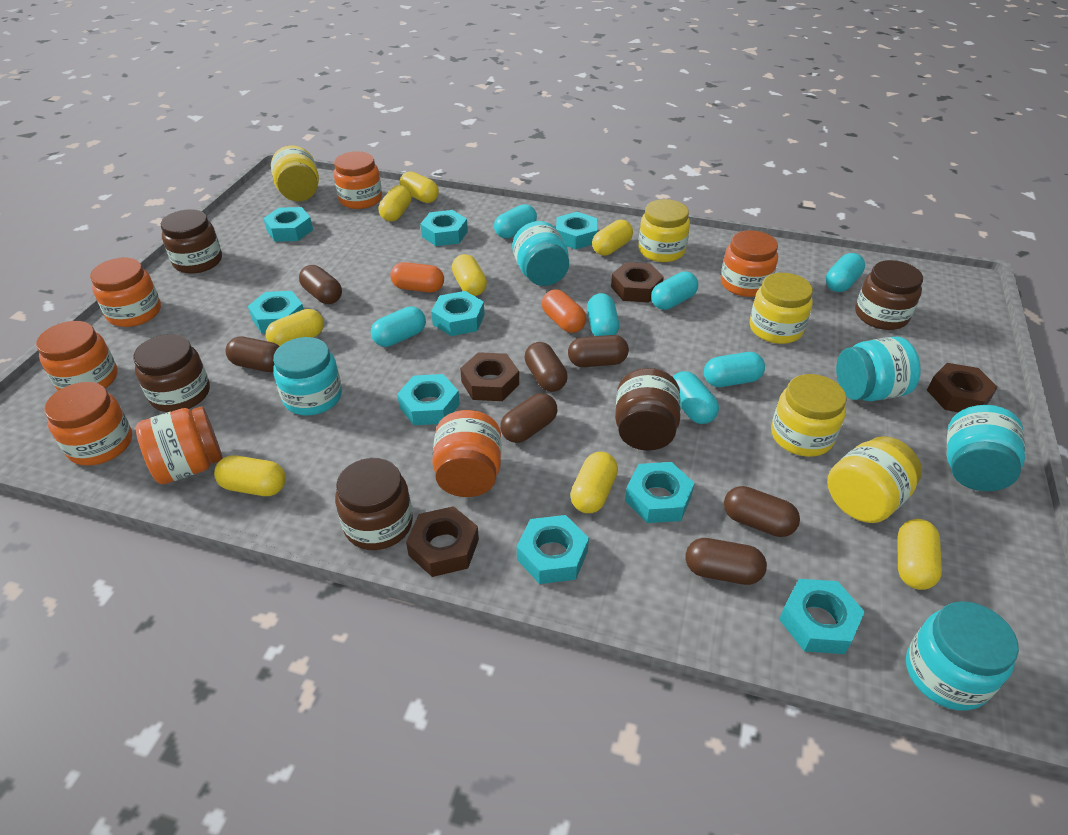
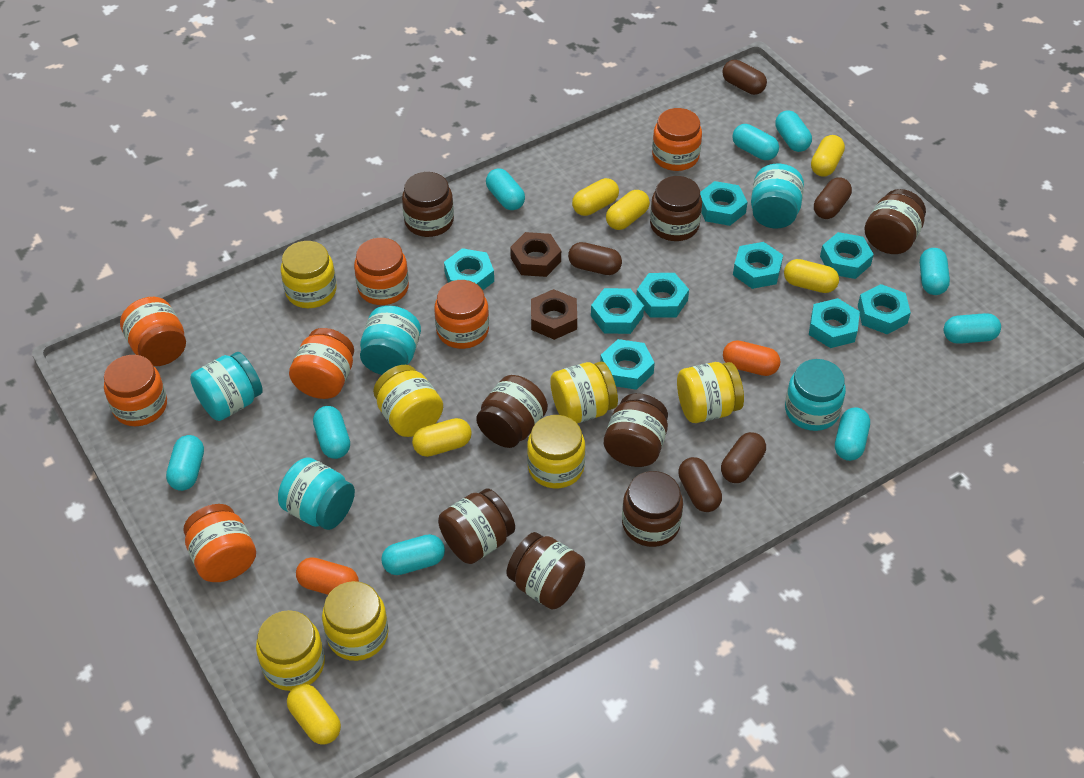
brown capsule: [226,336,280,372] [299,265,342,304] [500,393,557,443] [524,342,568,392] [568,335,629,367] [686,538,767,585] [724,486,800,537] = 7 -> [568,242,622,275] [678,457,722,512] [721,432,766,483] [722,60,767,95] [814,177,852,219] = 5
brown jar: [133,334,210,412] [161,209,222,274] [335,458,413,550] [615,368,681,451] [855,260,923,330] = 5 -> [402,172,454,237] [438,488,515,564] [476,375,548,448] [506,532,585,609] [604,393,668,467] [622,471,683,547] [650,176,702,241] [865,189,926,254] = 8
brown nut: [406,506,479,577] [460,352,519,401] [611,262,664,303] [927,363,998,412] = 4 -> [510,232,561,277] [531,289,577,340] = 2
turquoise capsule: [371,306,426,347] [494,204,537,238] [587,293,619,336] [651,272,698,310] [673,371,719,424] [704,352,765,387] [826,253,865,292] = 7 -> [166,435,204,491] [313,406,350,459] [381,534,445,575] [486,168,525,210] [732,124,779,160] [775,110,812,152] [835,408,870,461] [920,248,950,295] [944,313,1001,344] = 9
yellow capsule: [214,455,286,496] [266,309,324,346] [379,185,412,221] [399,171,439,203] [452,254,487,296] [570,452,618,513] [592,220,633,256] [898,519,942,590] = 8 -> [287,684,341,744] [412,418,472,457] [572,178,619,216] [606,190,650,230] [784,259,839,293] [811,135,845,177] = 6
yellow jar: [271,145,319,202] [638,199,690,262] [750,273,813,344] [771,374,847,457] [827,436,922,523] = 5 -> [256,610,325,691] [281,241,337,308] [322,581,388,661] [373,365,443,437] [527,415,585,488] [550,362,618,423] [677,362,744,423] = 7

